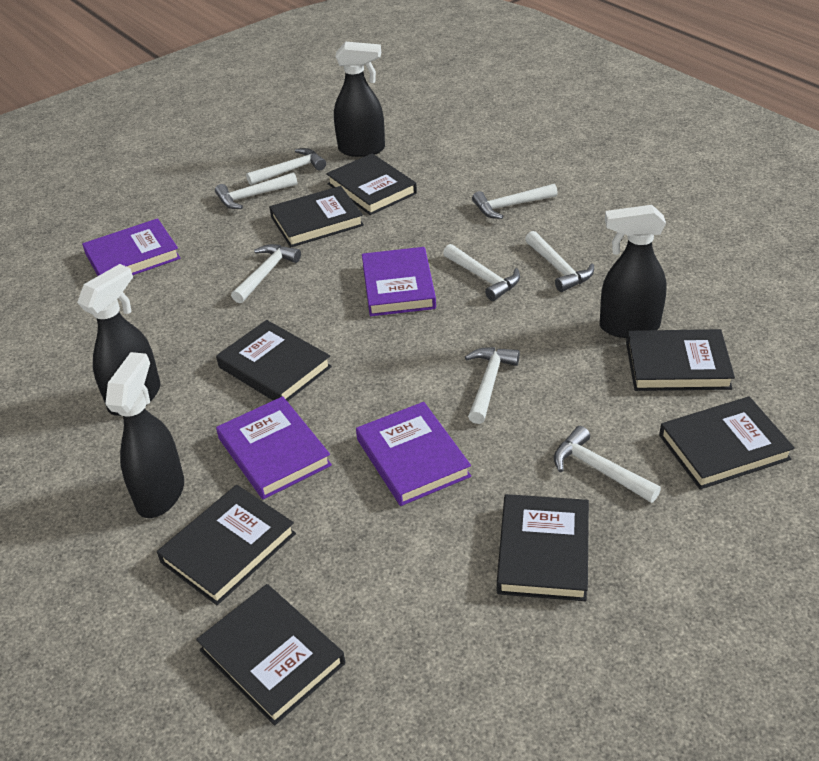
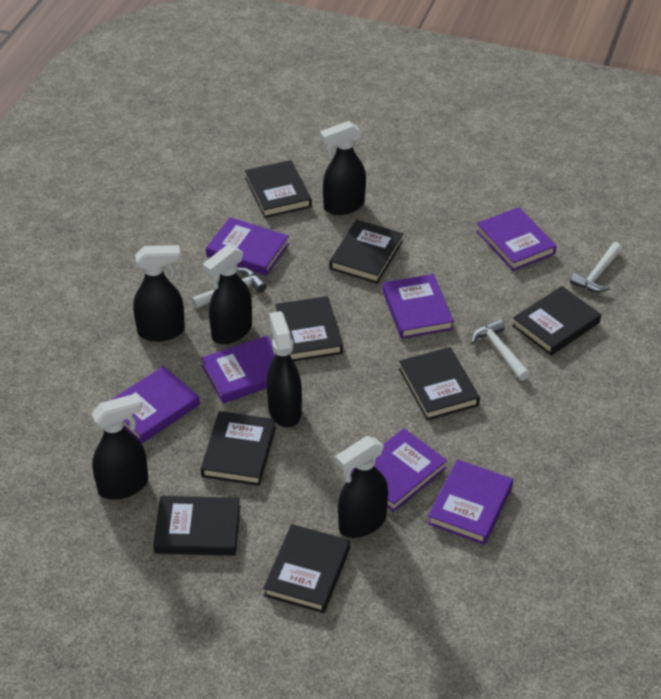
black spray bottle: [77,264,160,416] [105,352,184,518] [334,42,385,157] [600,205,667,338] = 4 -> [91,393,148,500] [133,245,185,342] [203,245,252,344] [267,311,302,427] [320,121,366,215] [336,436,388,538] = 6
purple book: [82,218,181,276] [216,396,332,499] [356,402,471,506] [362,247,436,316] = 4 -> [111,366,200,444] [201,335,276,403] [206,217,289,276] [351,429,447,512] [382,274,454,339] [427,459,513,545] [476,207,557,271] = 7
white hammer: [215,172,297,209] [231,244,301,303] [246,148,326,185] [443,244,520,301] [465,347,520,424] [472,184,558,219] [525,231,594,292] [554,426,661,503] = 8 -> [191,268,267,309] [471,319,530,381] [570,242,623,292] = 3

